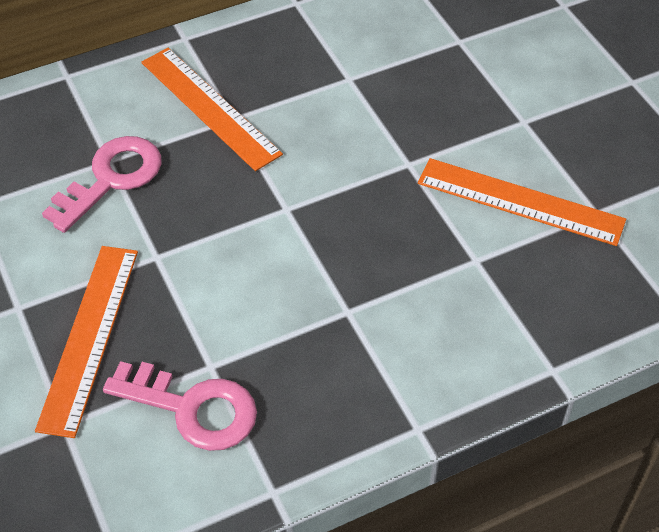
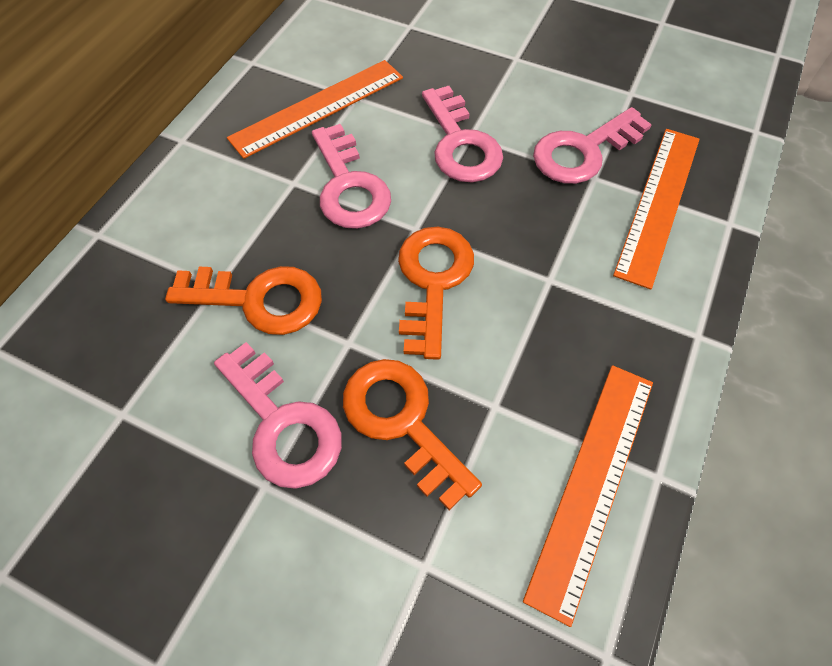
orange key: none = 0 -> [165,266,322,335] [343,359,482,510] [398,227,474,360] = 3
pink key: [42,136,162,233] [103,361,257,451] = 2 -> [214,342,342,489] [312,124,391,229] [422,86,503,182] [533,107,652,184] = 4

